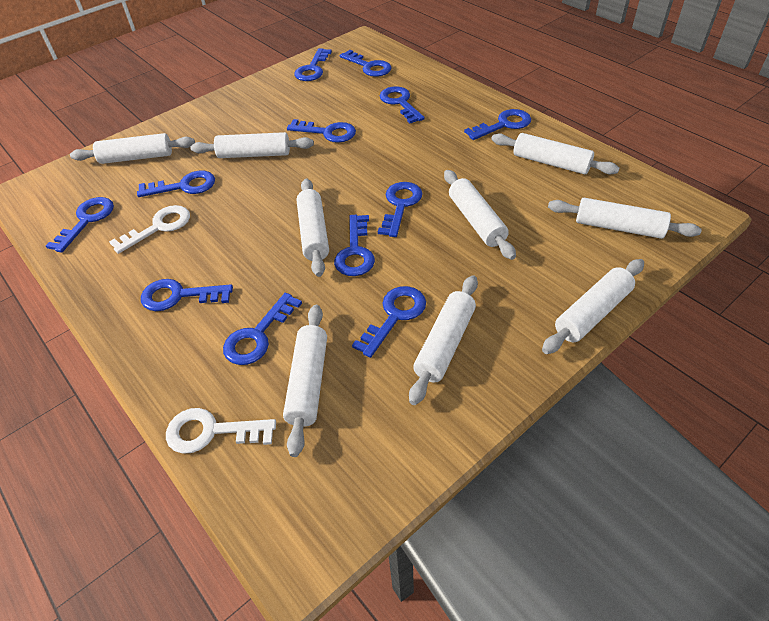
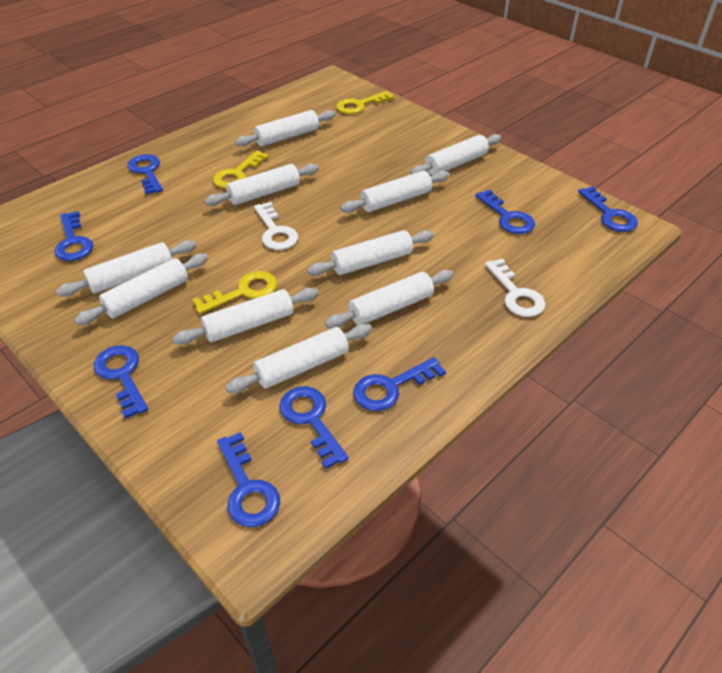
blue key: [46,197,114,253] [137,171,215,197] [141,279,233,311] [223,293,302,365] [287,119,356,143] [294,48,332,81] [334,215,375,276] [340,50,392,77] [352,286,426,358] [378,182,423,237] [380,86,425,123] [464,109,531,140] = 12 -> [54,211,93,261] [94,345,148,419] [127,154,163,195] [217,432,280,527] [279,386,349,469] [353,357,446,411] [475,189,535,234] [578,186,638,232] = 8
white rolling pin: [70,133,195,164] [190,132,314,158] [283,305,327,457] [297,179,329,277] [409,275,478,405] [444,170,516,260] [491,133,620,175] [542,259,644,354] [548,198,702,239] = 9 -> [56,240,196,297] [74,253,208,325] [172,288,319,345] [204,163,319,206] [225,324,372,393] [235,110,336,147] [307,230,434,276] [325,270,454,329] [340,171,449,213] [410,134,501,175] = 10
yellow key: none = 0 -> [192,271,277,314] [213,150,269,189] [336,91,394,114] = 3

